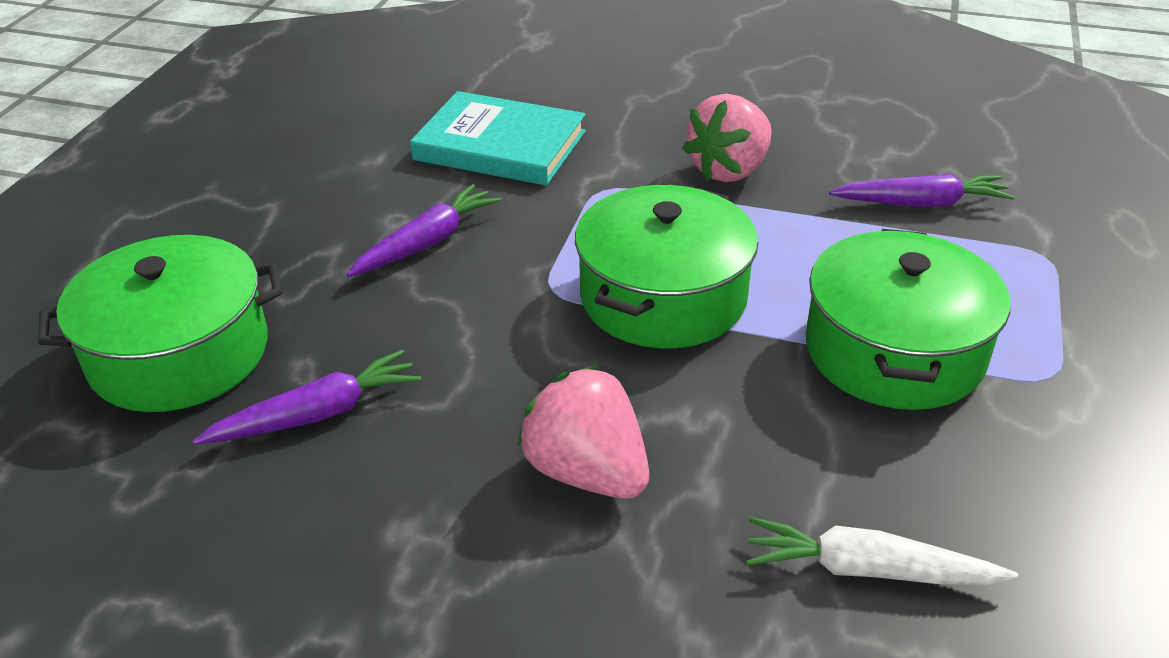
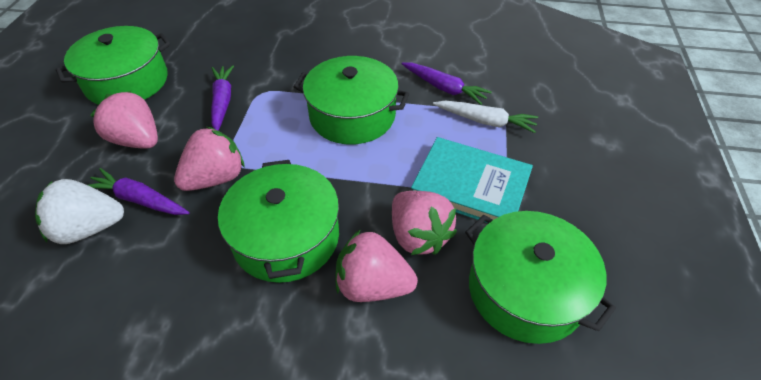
green pot: [38,235,283,412] [575,185,758,348] [806,229,1010,410] = 3 -> [56,26,171,105] [218,160,339,283] [294,56,409,144] [465,211,616,344] = 4
pink strawberry: [517,366,649,499] [682,94,772,182] = 2 -> [90,91,158,149] [174,127,245,191] [335,229,418,302] [392,191,457,255] = 4
white strawberry: none = 0 -> [35,179,124,244] = 1

